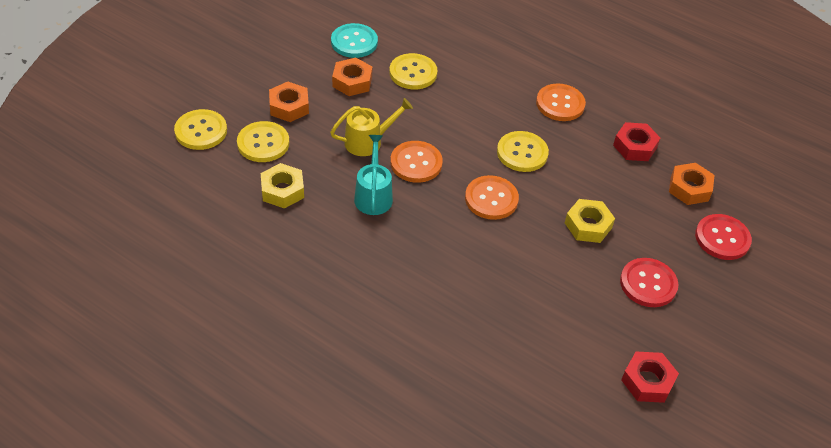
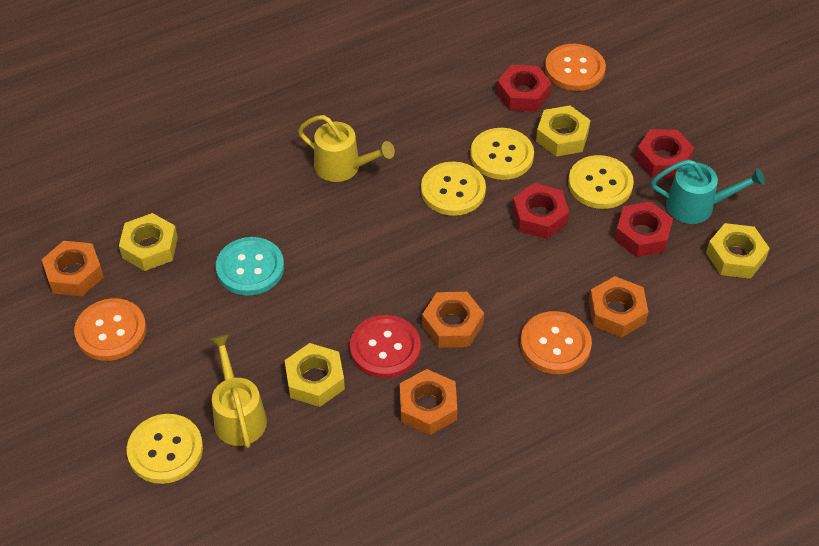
orange nut: [269,82,309,122] [332,58,372,96] [669,163,715,205] = 3 -> [42,241,104,296] [400,369,457,435] [422,292,484,348] [589,276,648,338] = 4
red button: [620,258,679,307] [695,214,752,260] = 2 -> [350,315,421,378] = 1
red nut: [613,122,660,161] [621,351,679,403] = 2 -> [497,65,552,112] [512,183,569,239] [615,202,673,257] [636,129,694,178] = 4
yellow nut: [261,163,304,209] [565,199,615,243] = 2 -> [119,213,178,271] [285,343,345,407] [536,106,591,157] [706,223,770,279] = 4
yellow watering can: [330,98,413,156] = 1 -> [210,334,267,448] [298,115,395,182] = 2

